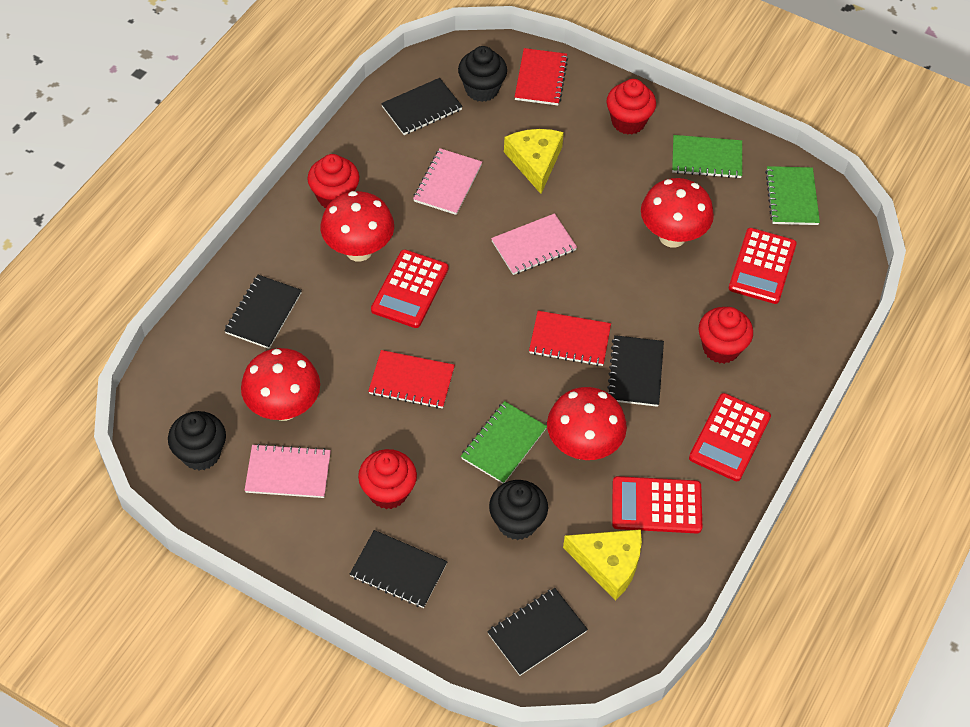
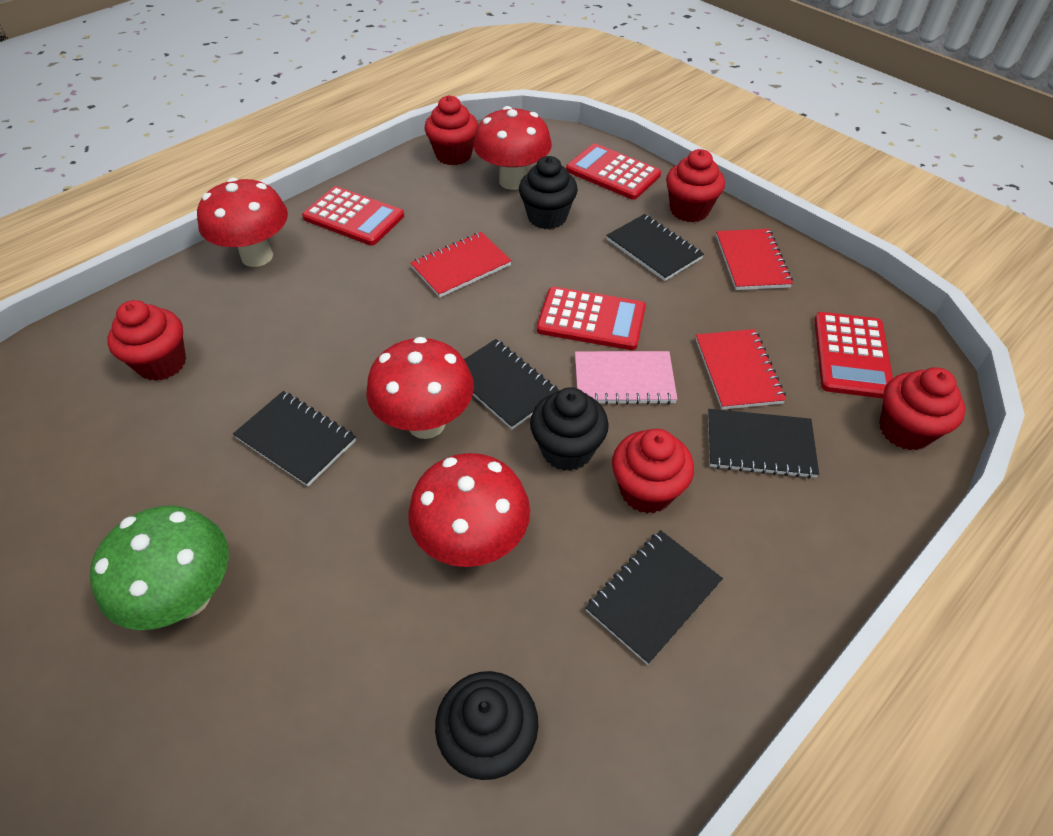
green mushroom: none = 0 -> [90,506,229,630] = 1
green notebook: [461,401,547,484] [672,135,742,178] [765,166,820,225] = 3 -> none = 0
pink notebook: [244,444,331,498] [413,148,482,215] [491,213,577,275] = 3 -> [575,351,677,405] = 1
red cupcake: [307,154,359,208] [358,449,417,509] [607,79,656,134] [699,307,753,364] = 4 -> [107,300,186,381] [424,95,478,165] [612,429,694,513] [666,149,725,222] [879,367,965,450] = 5
yellow cheese: [504,129,564,194] [563,529,642,601] = 2 -> none = 0

